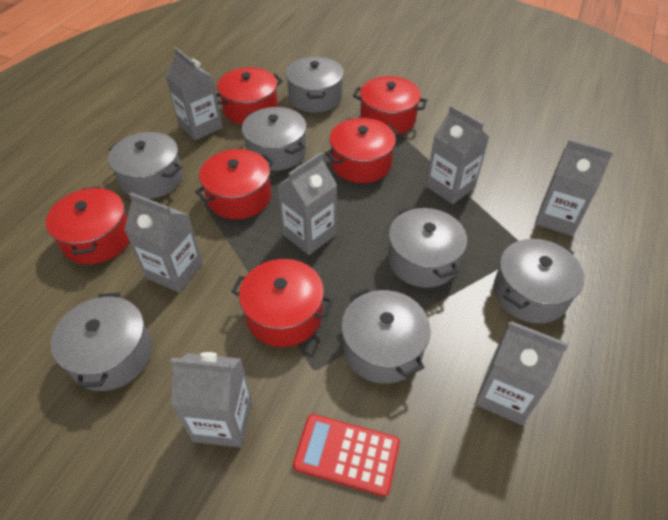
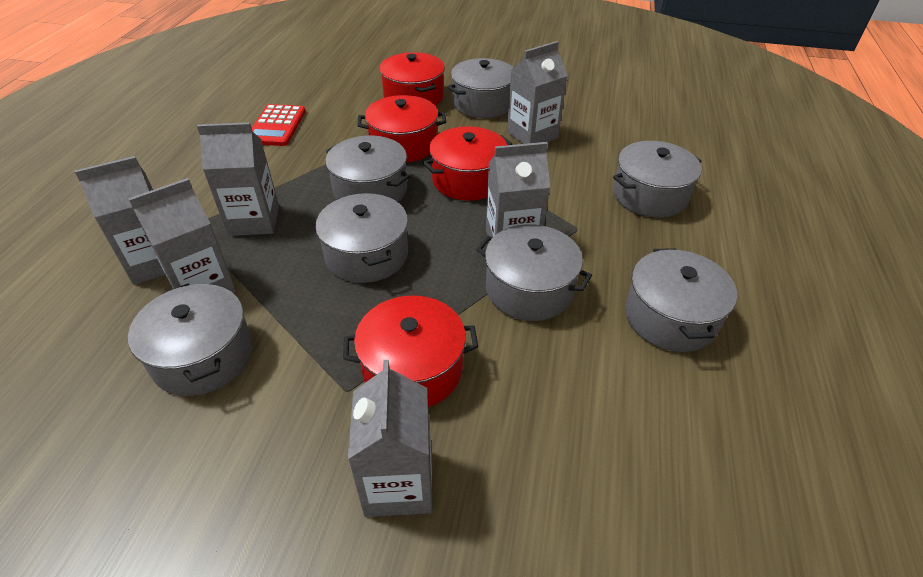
grey carton: [124,193,203,292] [165,47,223,140] [171,352,252,448] [277,152,337,255] [426,105,489,204] [475,321,569,425] [535,139,613,236] = 7 -> [75,156,165,285] [128,178,236,293] [197,122,279,236] [348,360,433,517] [486,142,550,242] [507,41,568,144] = 6
red pot: [46,186,129,264] [195,149,274,219] [216,67,283,124] [231,259,333,347] [325,118,398,183] [353,76,427,135] = 6 -> [343,296,478,407] [357,95,446,163] [379,52,445,106] [423,126,512,201] = 4

